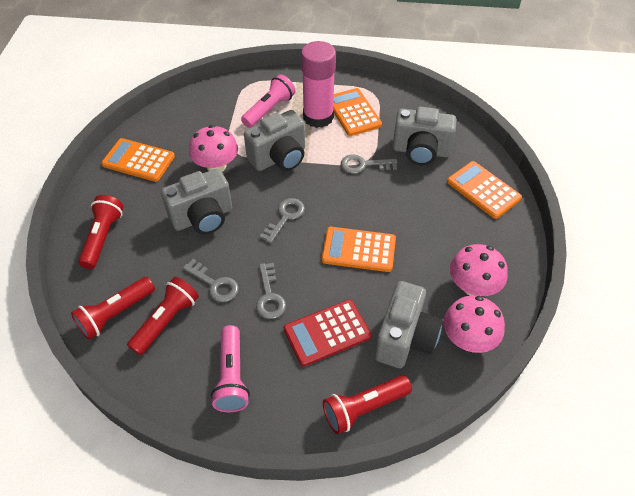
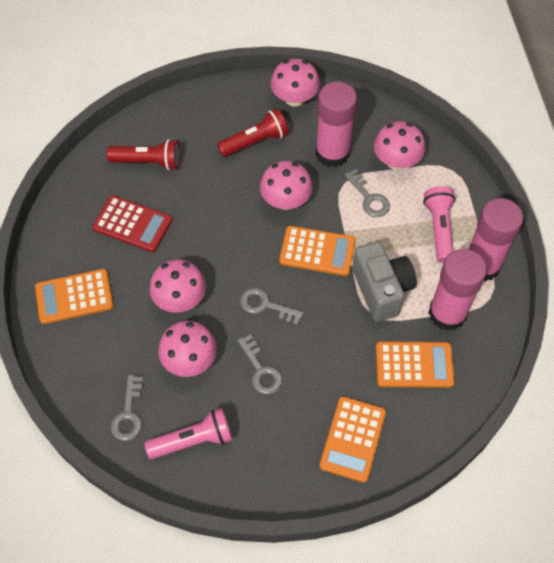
grey camera: [161,168,232,234] [244,110,305,171] [375,281,442,368] [393,107,456,165] = 4 -> [352,241,417,322] = 1
pink glue stick: [301,41,336,128] = 1 -> [315,82,357,167] [428,249,487,331] [469,198,523,282] = 3
pink mushroom: [189,125,238,172] [443,296,505,353] [450,244,508,296] = 3 -> [150,260,206,313] [158,321,217,377] [260,161,313,210] [271,59,320,107] [374,121,425,170] = 5
red flashlight: [71,277,155,340] [78,195,124,269] [127,277,199,355] [323,375,412,434] = 4 -> [106,139,181,170] [217,108,289,157] = 2

